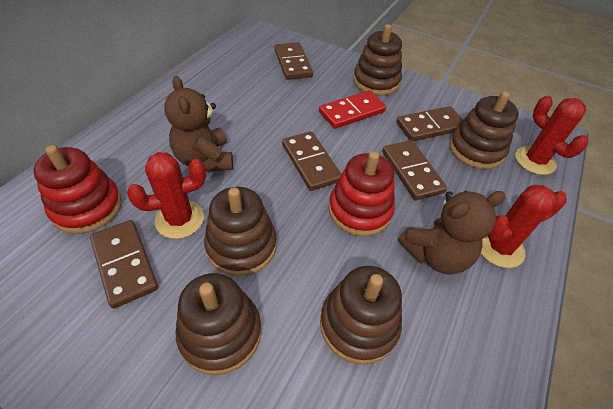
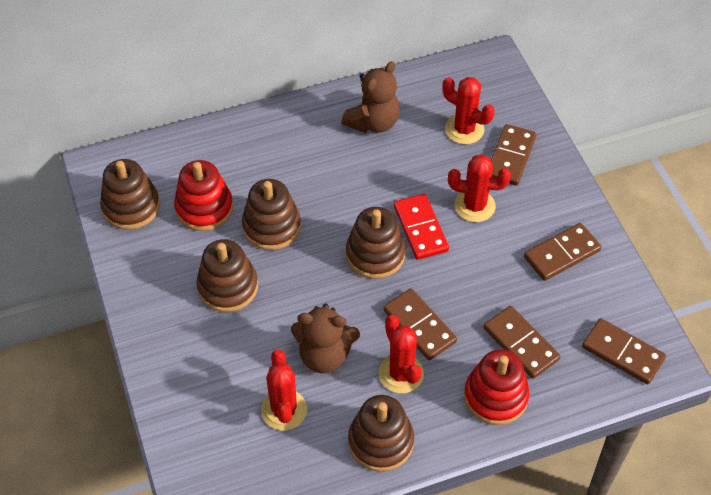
red cactus: [127,152,206,239] [481,185,567,268] [515,96,588,175] = 3 -> [261,350,307,430] [379,315,424,393] [442,77,495,144] [448,154,511,222] = 4

